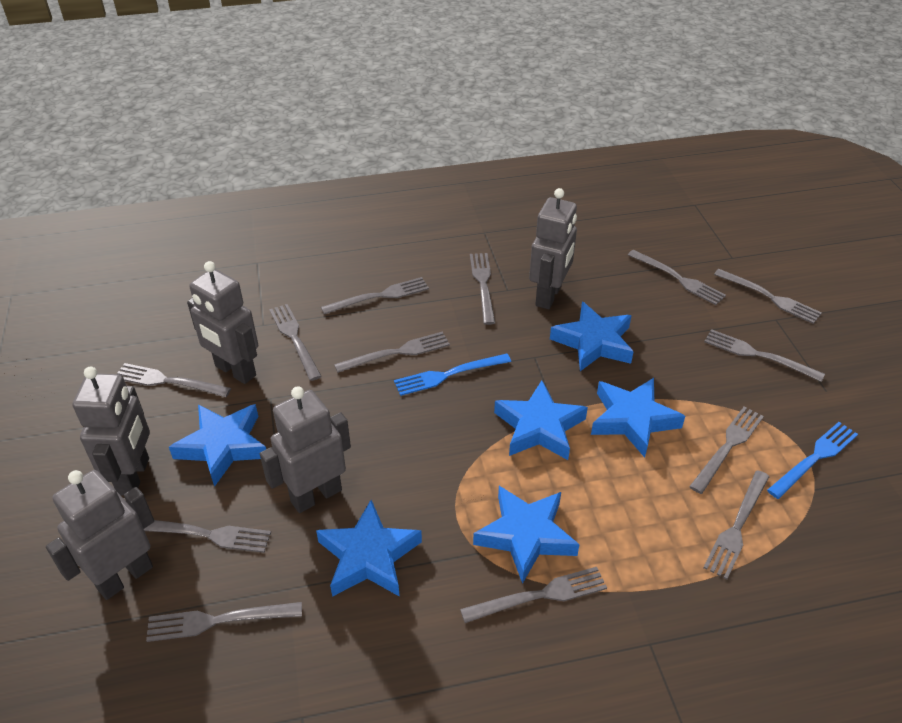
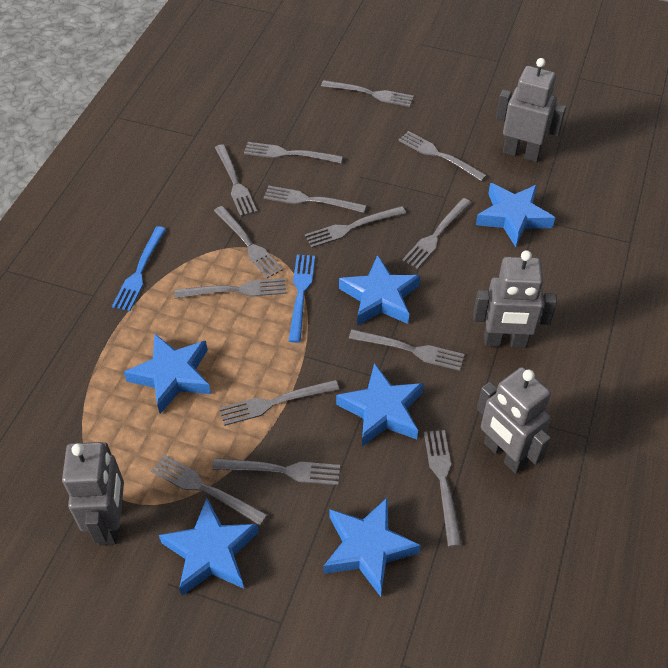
grey fork: [117,363,231,397] [144,520,271,553] [146,602,302,642] [269,304,322,381] [321,277,429,315] [334,332,450,373] [460,567,607,623] [470,253,495,325] [628,250,726,305] [689,407,764,494] [703,470,770,579] [704,329,825,382] [714,269,822,324] = 13 -> [151,454,268,525] [174,278,286,299] [212,458,340,485] [214,206,283,278] [215,144,257,216] [219,380,339,426] [244,142,343,163] [264,185,366,213] [305,206,406,248] [321,80,414,107] [349,329,465,371] [398,131,487,181] [402,198,471,269] [424,430,462,547] = 14
grey robot: [46,470,154,600] [72,367,150,496] [187,261,258,384] [260,387,351,513] [529,188,577,309] = 5 -> [62,442,124,545] [473,250,557,348] [477,367,551,474] [496,58,567,162] = 4

